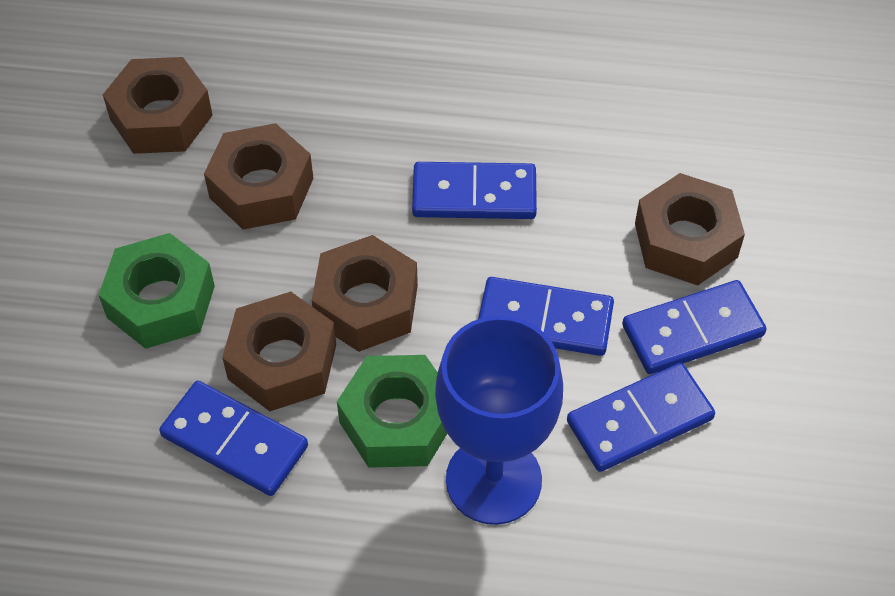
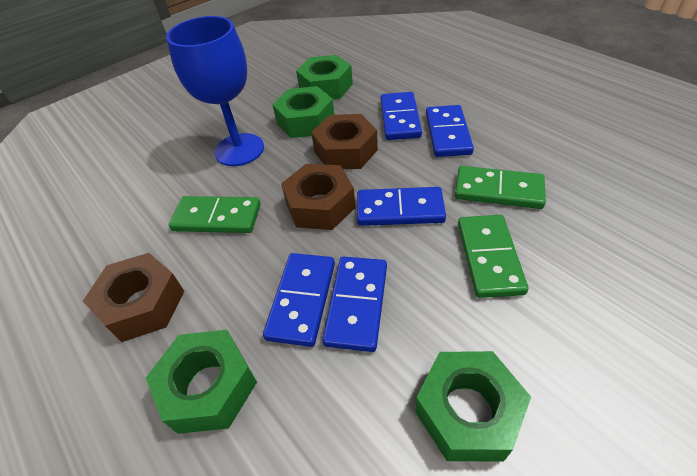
brown nut: [103,57,213,154] [204,123,313,230] [222,292,336,411] [312,235,418,352] [635,173,745,285] = 5 -> [83,253,184,342] [281,164,356,230] [311,114,378,169] = 3
green domino: none = 0 -> [169,196,261,233] [455,166,546,209] [458,215,528,298] = 3
green nut: [99,233,215,349] [337,355,447,468] = 2 -> [146,330,257,434] [272,86,334,138] [296,55,353,99] [415,351,531,462] = 4

